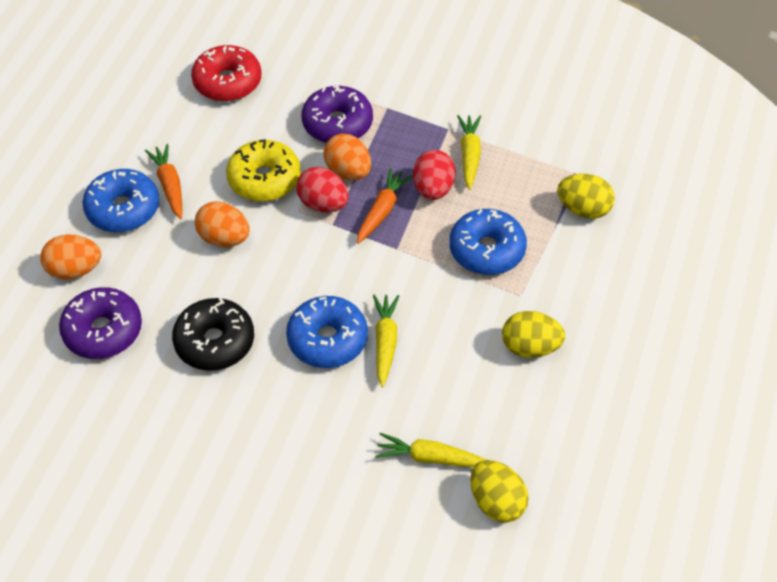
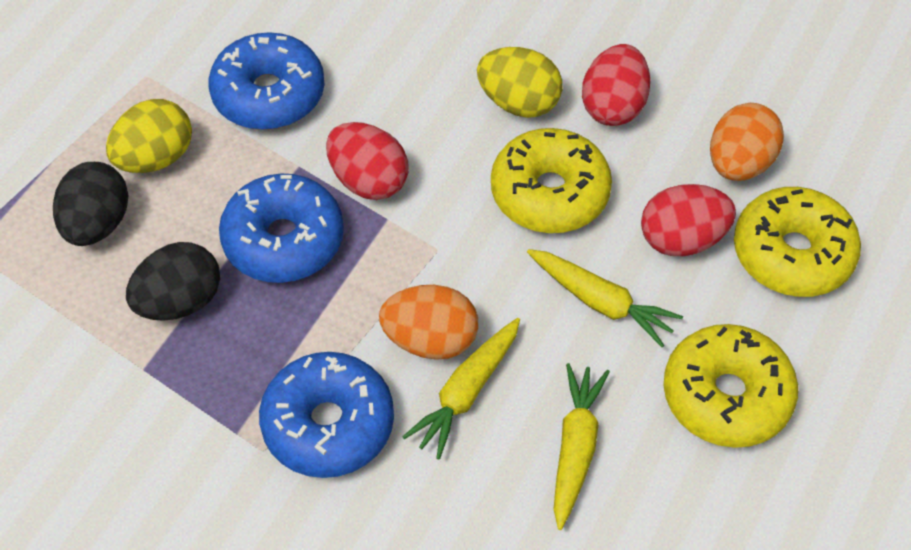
black donut: [172,298,254,371] = 1 -> none = 0
black egg: none = 0 -> [53,162,129,246] [126,242,220,321] = 2
orange carrot: [145,144,182,219] [357,168,412,244] = 2 -> none = 0
orange egg: [40,234,101,280] [194,201,250,247] [323,134,371,180] = 3 -> [379,285,478,360] [710,103,784,181] = 2
purple donut: [59,287,142,359] [302,86,373,143] = 2 -> none = 0
red donut: [191,45,262,101] = 1 -> none = 0
red egg: [296,167,349,212] [413,150,456,200] = 2 -> [326,122,409,200] [582,44,650,126] [641,184,736,256] = 3
yellow donut: [226,139,301,202] = 1 -> [491,128,612,233] [664,324,798,448] [734,187,861,297] = 3
yellow egg: [470,460,529,523] [502,311,565,358] [557,174,615,219] = 3 -> [106,99,192,173] [477,47,563,118] = 2

